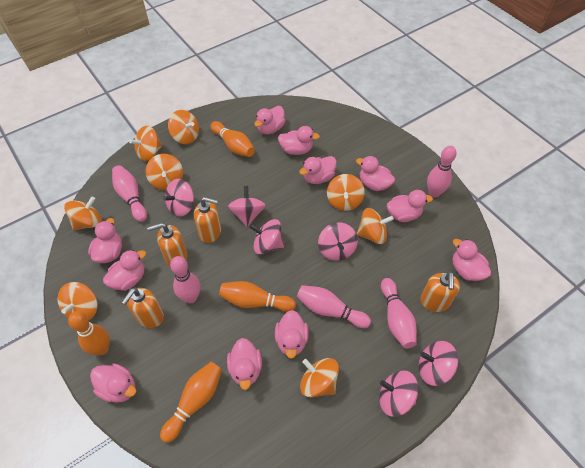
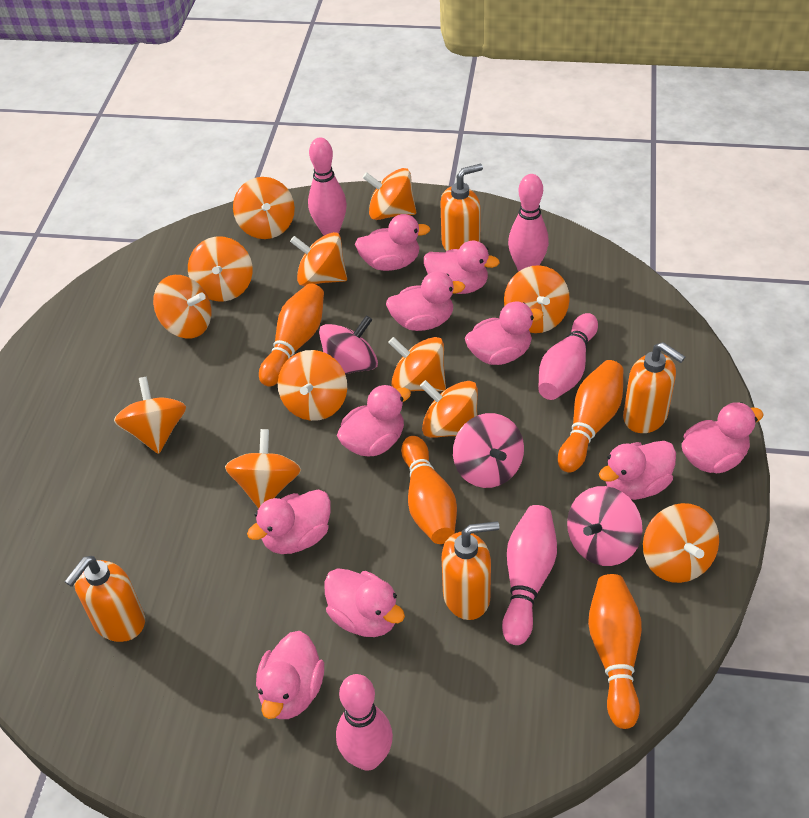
orange spinning top: [57,282,98,320] [64,197,102,231] [129,126,162,161] [145,154,183,190] [168,110,199,144] [300,358,339,397] [327,174,365,211] [356,208,394,244] = 8 -> [114,377,186,454] [153,275,211,338] [188,236,253,301] [225,429,301,509] [233,177,295,239] [278,350,347,421] [290,232,347,286] [362,168,416,220] [388,337,446,391] [420,380,478,438] [504,265,570,333] [643,503,719,583] = 12
pink duck: [88,218,122,263] [90,363,136,403] [103,250,146,291] [227,338,262,390] [254,106,285,134] [275,310,309,359] [278,126,320,155] [299,156,337,184] [356,156,395,191] [387,190,433,222] [453,239,491,281] = 11 -> [247,489,330,554] [256,631,324,719] [324,568,405,637] [337,385,411,457] [355,214,431,271] [386,271,465,331] [424,240,500,294] [465,301,544,365] [599,441,676,500] [682,402,764,473] = 10
pink spinning top: [163,179,194,217] [227,186,266,227] [250,219,284,254] [318,222,358,261] [379,370,419,417] [419,341,458,386] = 6 -> [319,315,378,374] [453,413,524,488] [567,486,642,566] = 3

